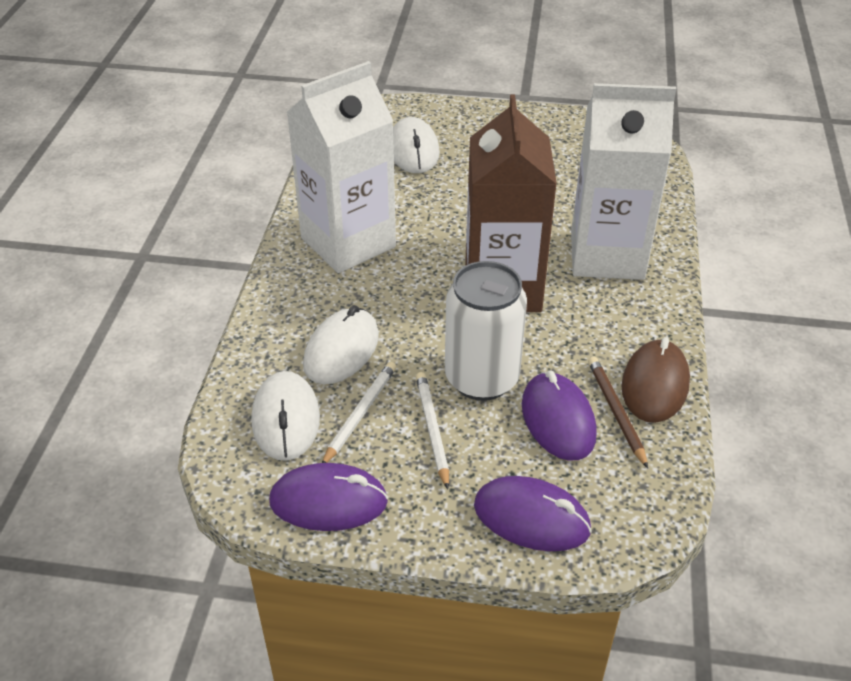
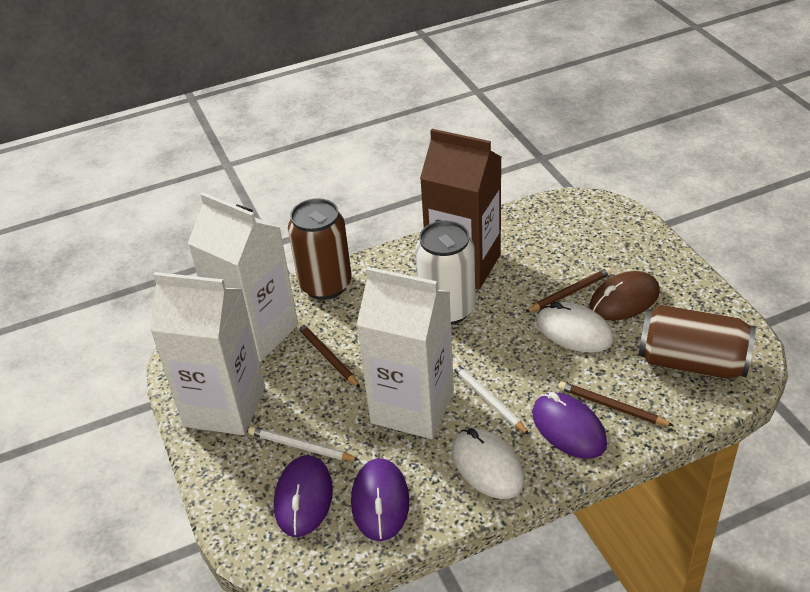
brown can: none = 0 -> [288,198,352,300] [639,305,756,379] = 2
brown pencil: [588,357,648,469] = 1 -> [297,322,360,388] [525,267,612,313] [558,381,674,426] = 3
white carton: [287,61,396,273] [571,83,676,280] = 2 -> [150,272,265,435] [188,192,298,362] [357,267,454,439] = 3
white mouse: [251,371,320,461] [303,305,379,384] [393,117,440,173] = 3 -> [452,428,524,499] [536,302,614,353] = 2

